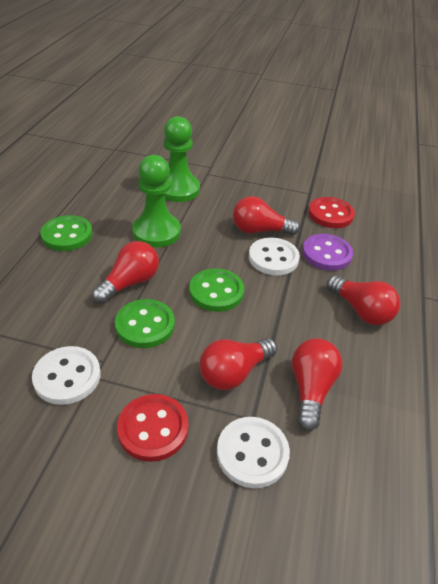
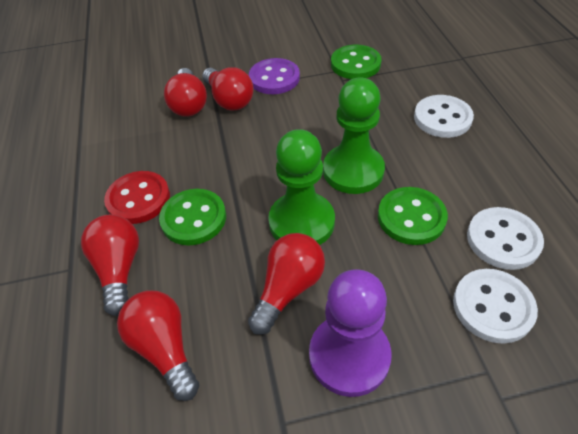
purple pawn: none = 0 -> [309,269,392,397] = 1
red button: [117,394,188,462] [308,197,355,228] = 2 -> [104,171,170,224] = 1

